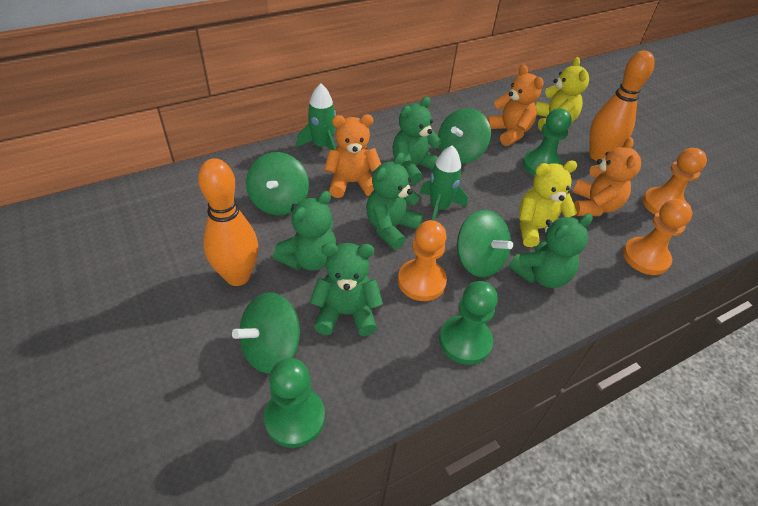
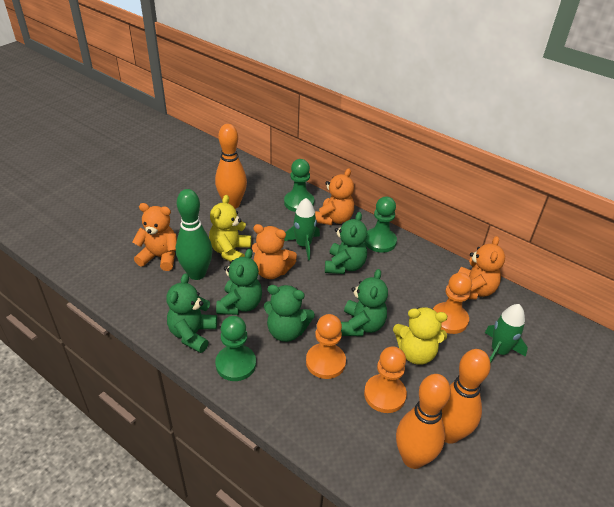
green bowling pin: none = 0 -> [176,189,213,280] = 1
green spinning top: [232,292,301,373] [246,152,309,215] [438,108,491,164] [457,210,513,278] = 4 -> none = 0
orange bowling pin: [198,158,258,286] [589,51,655,161] = 2 -> [215,124,247,209] [396,374,451,469] [442,349,491,444] = 3
orange teddy bear: [324,115,381,198] [486,65,544,146] [573,137,641,216] = 3 -> [132,203,177,271] [252,224,297,279] [315,168,354,225] [458,236,505,300] = 4

